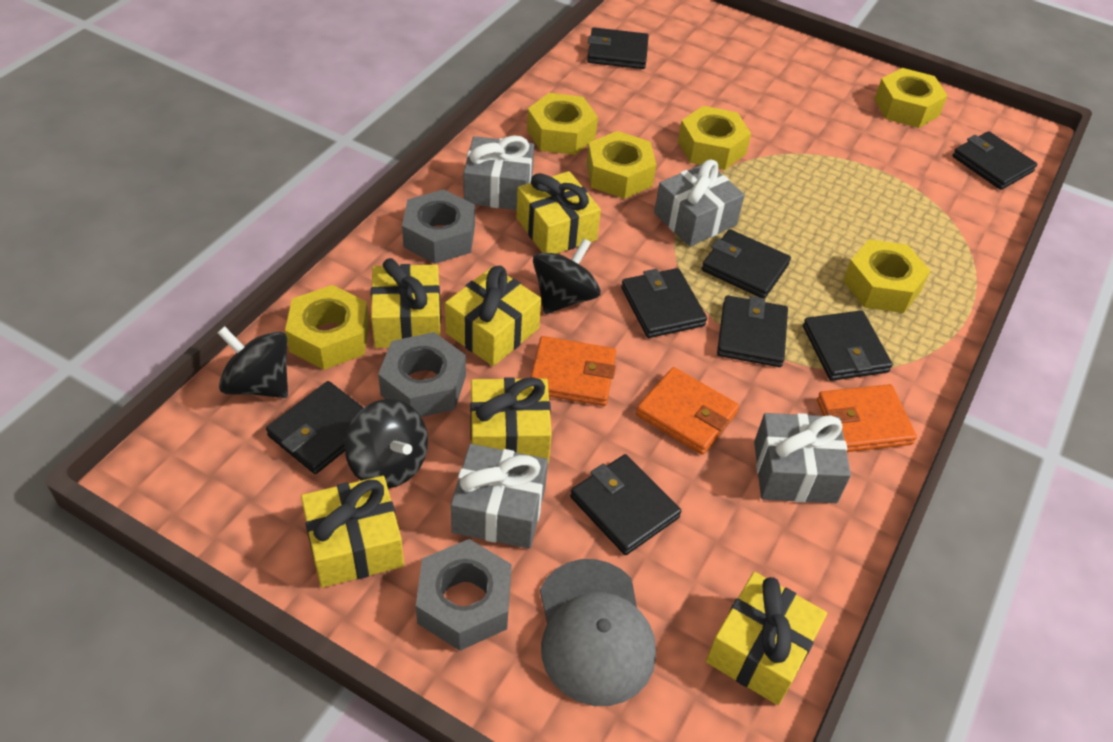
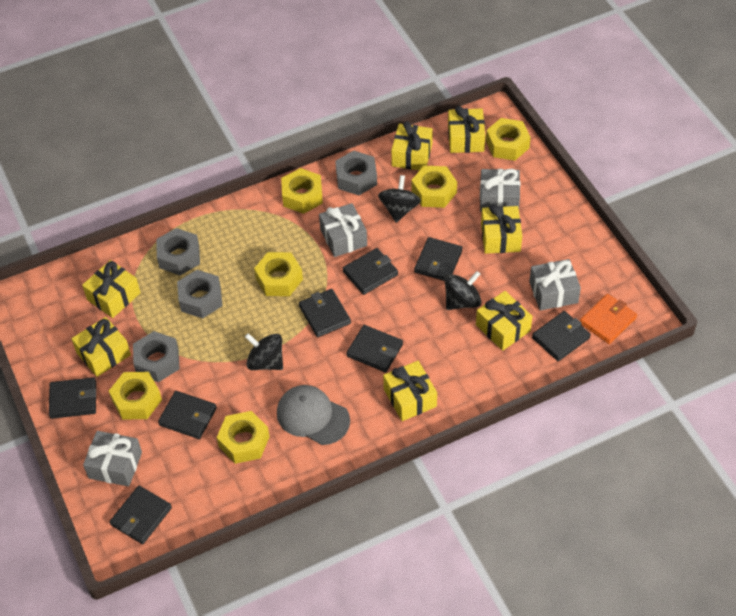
grey nut: [378,332,466,417] [402,189,475,264] [416,539,512,651] = 3 -> [133,331,180,382] [156,228,200,275] [177,270,223,318] [335,151,377,195] = 4
orange wallet: [531,336,616,406] [636,367,739,455] [817,384,917,452] = 3 -> [580,294,637,344] = 1
yellow gift: [301,476,404,588] [371,258,441,348] [445,266,541,366] [470,377,552,463] [516,171,601,254] [706,572,827,705] = 6 -> [71,317,131,377] [82,260,141,318] [383,361,437,421] [391,121,433,171] [448,106,485,153] [476,291,533,351] [481,204,522,254] = 7

